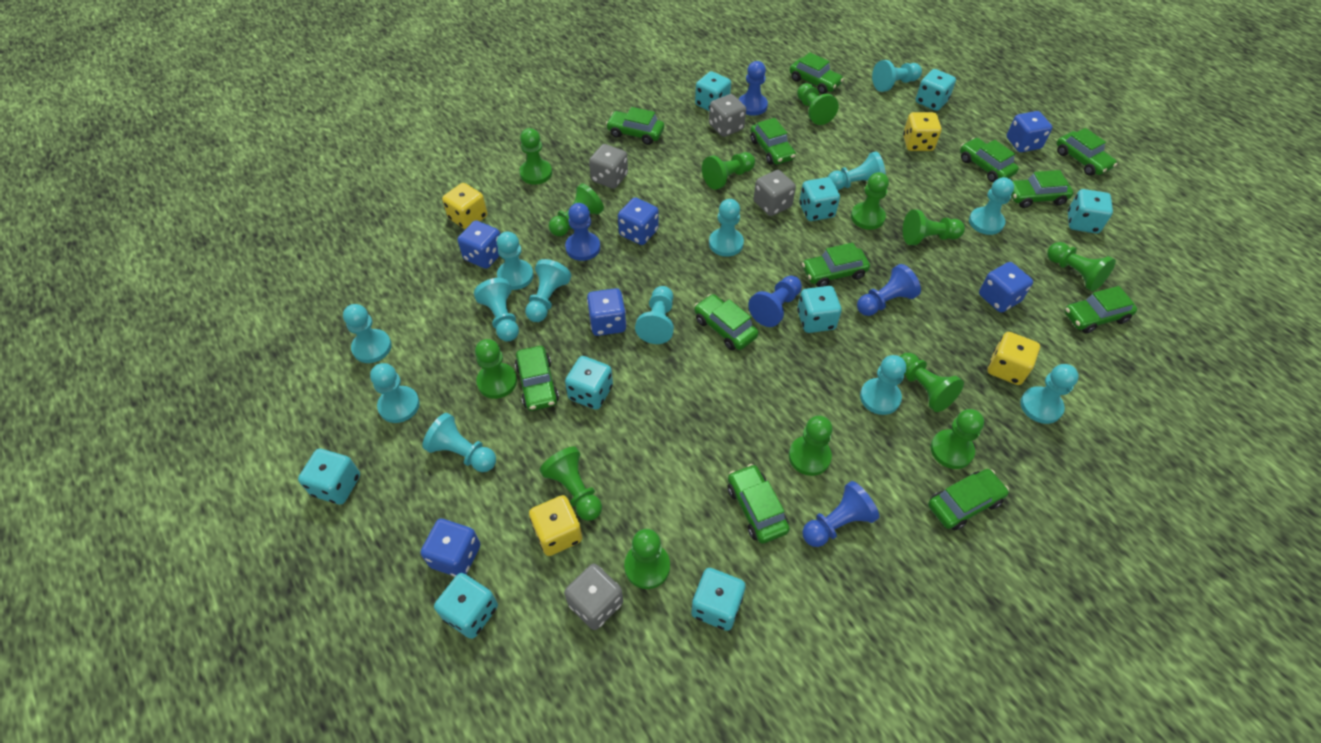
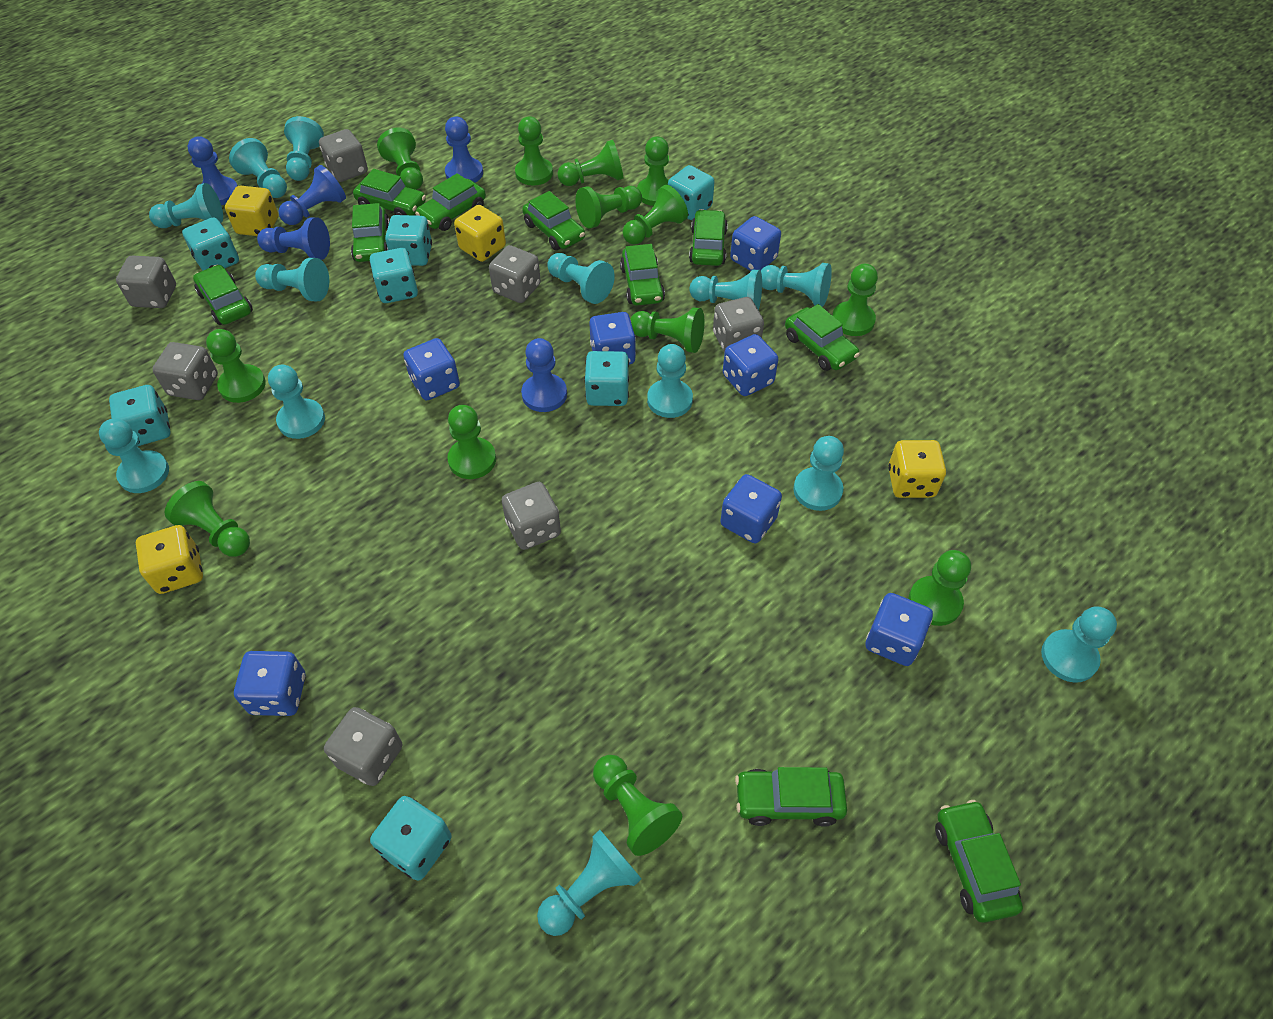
blue dice: [421,519,480,577] [458,220,500,269] [587,288,626,336] [618,197,659,245] [979,262,1033,313] [1007,111,1052,152] = 6 -> [234,651,305,716] [403,338,460,400] [589,312,636,365] [721,474,782,543] [723,334,778,396] [730,216,781,271] [866,593,933,666] = 7
green car: [515,346,559,411] [606,107,664,145] [694,294,759,350] [728,464,790,544] [750,118,796,165] [790,52,844,94] [802,243,870,287] [928,469,1009,531] [960,138,1019,182] [1011,170,1073,208] [1057,128,1117,176] [1064,286,1137,334] = 12 -> [193,265,253,325] [351,203,390,262] [353,169,426,215] [415,173,486,231] [522,191,585,250] [620,244,665,306] [689,209,728,266] [735,767,847,827] [785,304,860,371] [935,800,1023,923] = 10
grey dice: [564,564,623,630] [589,144,628,189] [709,94,746,137] [754,170,796,216] = 4 -> [116,256,176,308] [152,342,218,400] [319,129,368,182] [324,707,402,786] [489,245,541,303] [502,482,561,550] [713,297,764,353] = 7
turquoise dice: [298,449,360,505] [434,573,498,639] [565,356,613,410] [691,568,745,631] [695,71,731,111] [797,286,842,333] [799,177,840,221] [916,69,956,111] [1068,189,1113,233] = 9 -> [109,385,171,446] [182,217,239,271] [370,248,418,303] [370,796,452,881] [385,215,432,266] [584,351,629,406] [668,165,714,220] = 7

